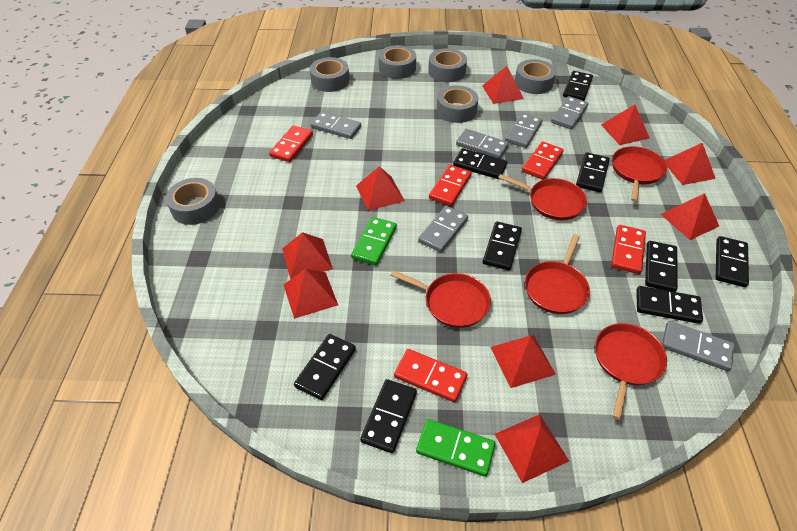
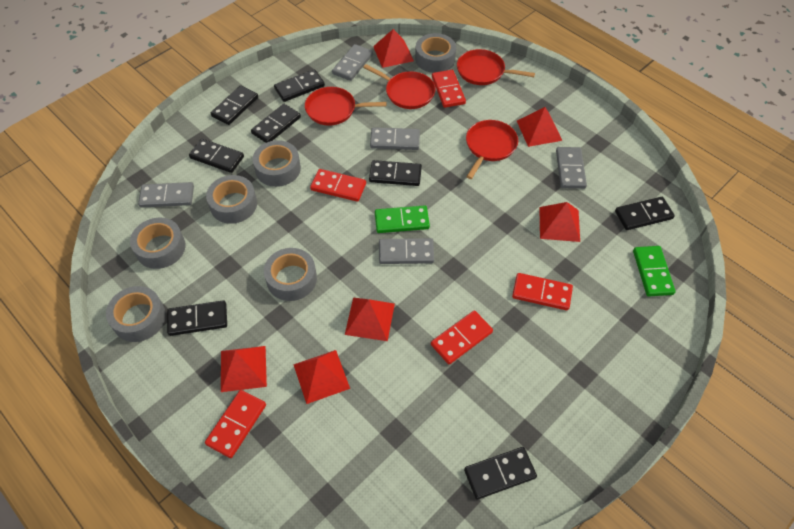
black domino: [294,334,356,400] [360,379,417,453] [453,148,507,179] [483,221,522,270] [563,71,593,101] [576,152,610,192] [636,286,703,324] [645,241,678,292] [716,236,749,287] = 9 -> [167,300,227,336] [189,139,244,173] [211,85,258,125] [251,104,301,143] [274,69,325,102] [369,160,422,186] [464,447,537,500] [615,197,675,230] = 8
grey domino: [311,112,361,139] [418,206,468,252] [456,129,509,159] [505,113,543,148] [551,96,588,129] [662,321,735,371] = 6 -> [138,182,194,208] [332,44,373,81] [370,127,420,150] [379,238,434,264] [556,147,587,189] = 5
red pan: [390,270,491,328] [498,174,587,220] [525,234,590,314] [595,323,667,420] [612,146,667,202] = 5 -> [305,87,386,126] [363,64,436,109] [457,49,535,85] [466,120,518,179] = 4
red pyramid: [282,232,333,279] [283,269,338,319] [356,166,405,211] [482,66,524,104] [491,335,556,388] [495,414,569,483] [601,105,650,145] [660,193,719,240] [664,143,716,185] = 9 -> [221,346,267,392] [293,350,350,404] [345,298,395,341] [373,29,414,68] [517,107,562,147] [539,202,580,242] = 6

